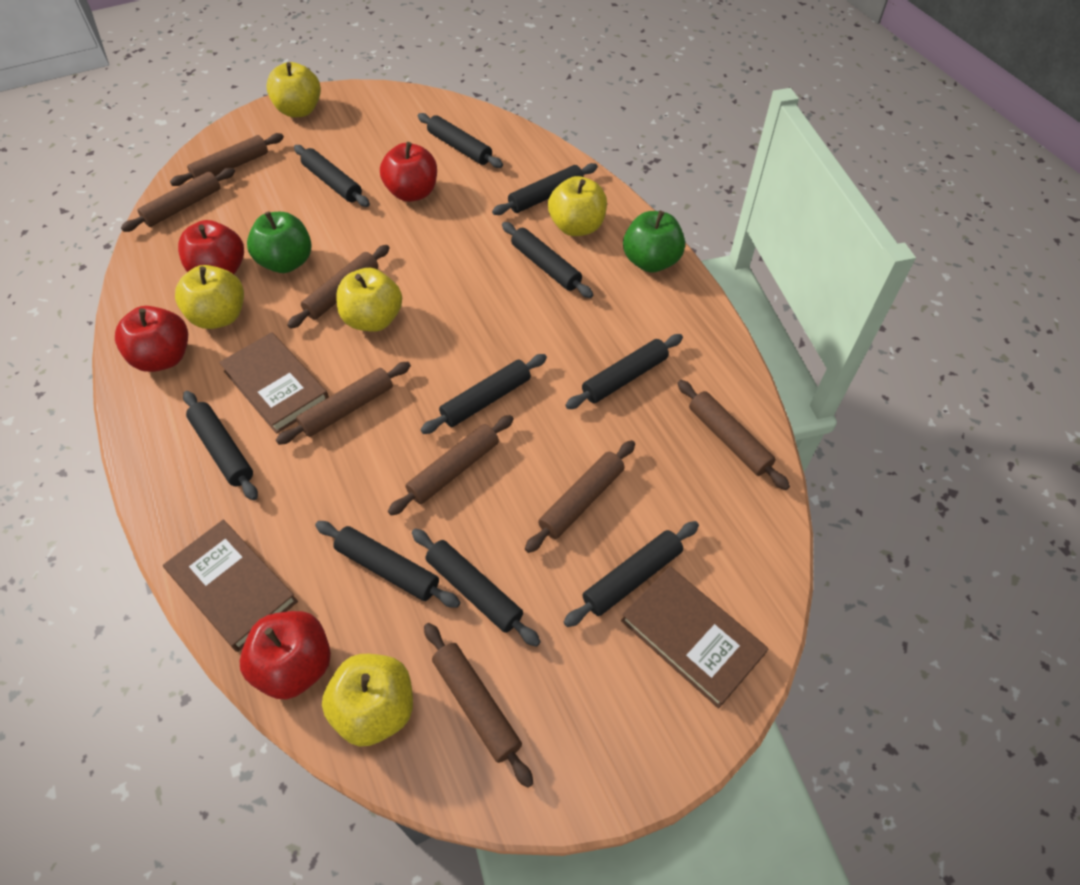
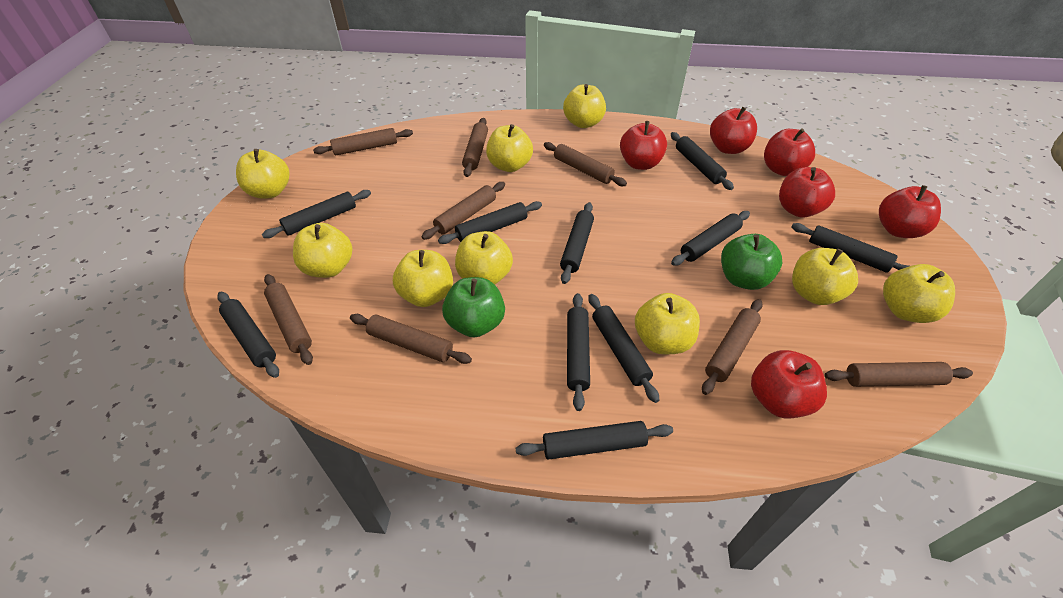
brown book: [163,519,298,652] [219,332,329,434] [621,566,769,708] = 3 -> none = 0
red apple: [115,306,188,372] [178,220,244,274] [240,611,331,699] [380,142,437,202] = 4 -> [620,121,667,170] [710,107,757,154] [751,350,827,418] [764,128,815,176] [779,167,835,217] [879,185,941,238] = 6
yellow apple: [175,265,244,329] [266,62,321,117] [322,654,413,747] [336,268,402,332] [548,176,607,236] = 5 -> [236,149,290,199] [293,223,352,278] [393,250,453,307] [455,231,513,284] [486,124,533,172] [563,84,606,128] [635,293,700,354] [792,248,858,305] [883,264,955,323] = 9

